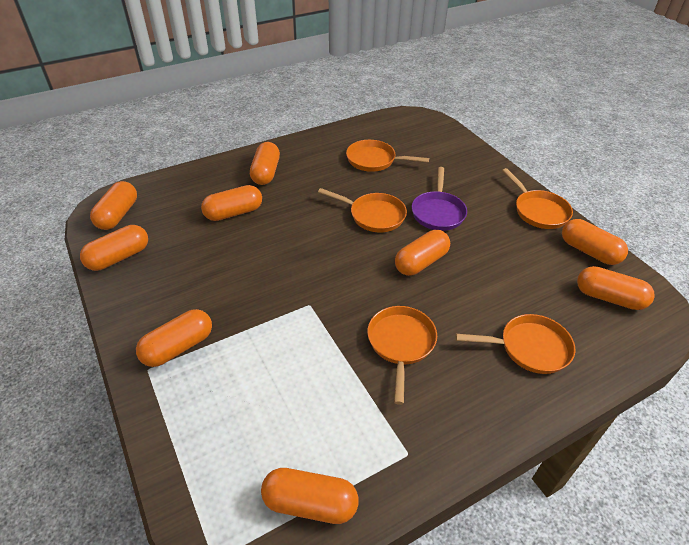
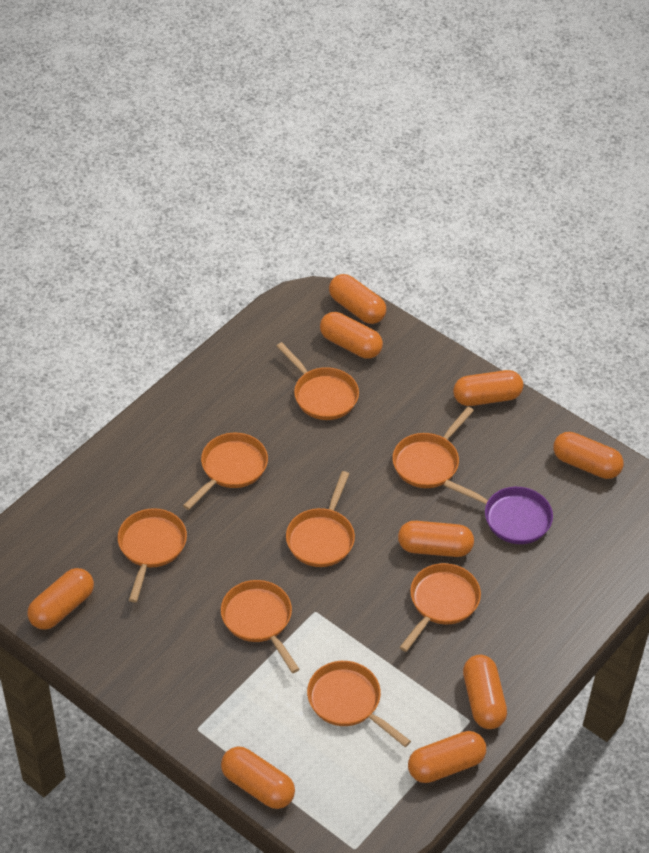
orange pan: [318,188,407,232] [346,140,429,172] [367,306,437,405] [456,314,575,374] [502,168,573,229] = 5 -> [118,508,187,603] [183,433,268,510] [221,580,299,673] [276,342,359,420] [286,471,355,567] [307,661,411,747] [392,407,474,488] [400,563,481,652] = 8

